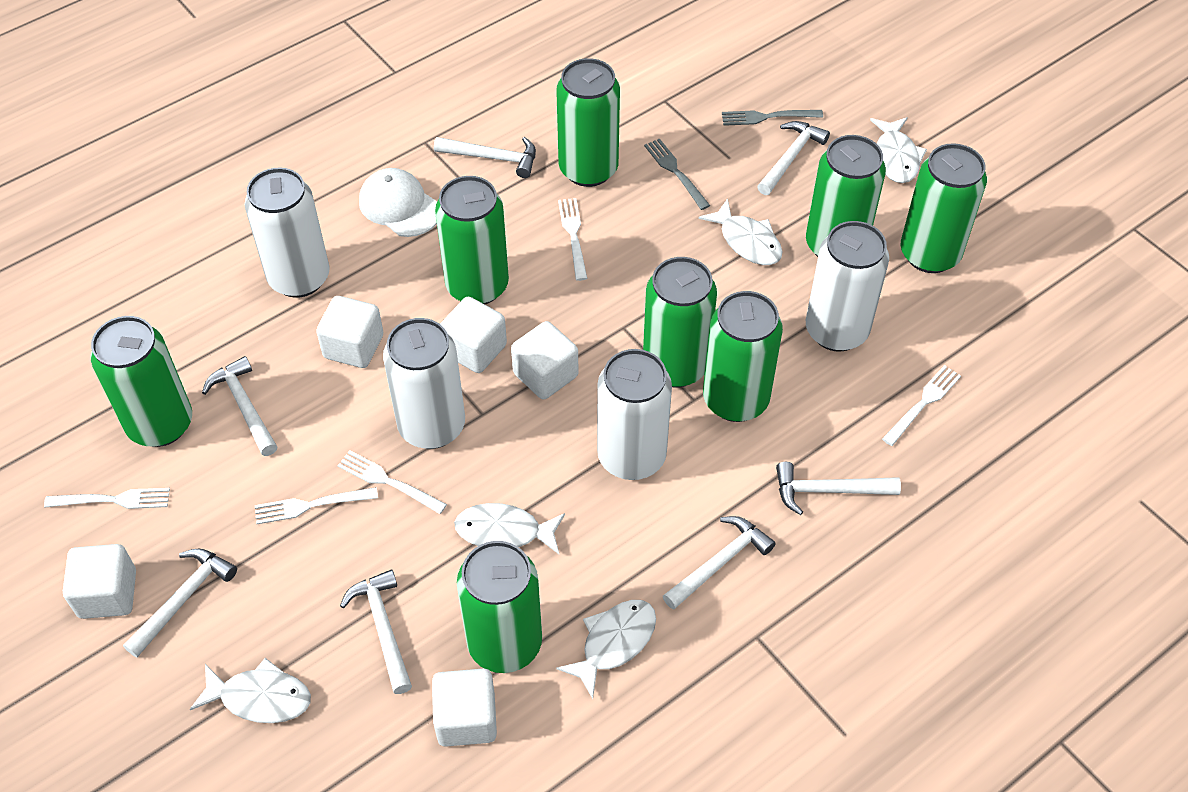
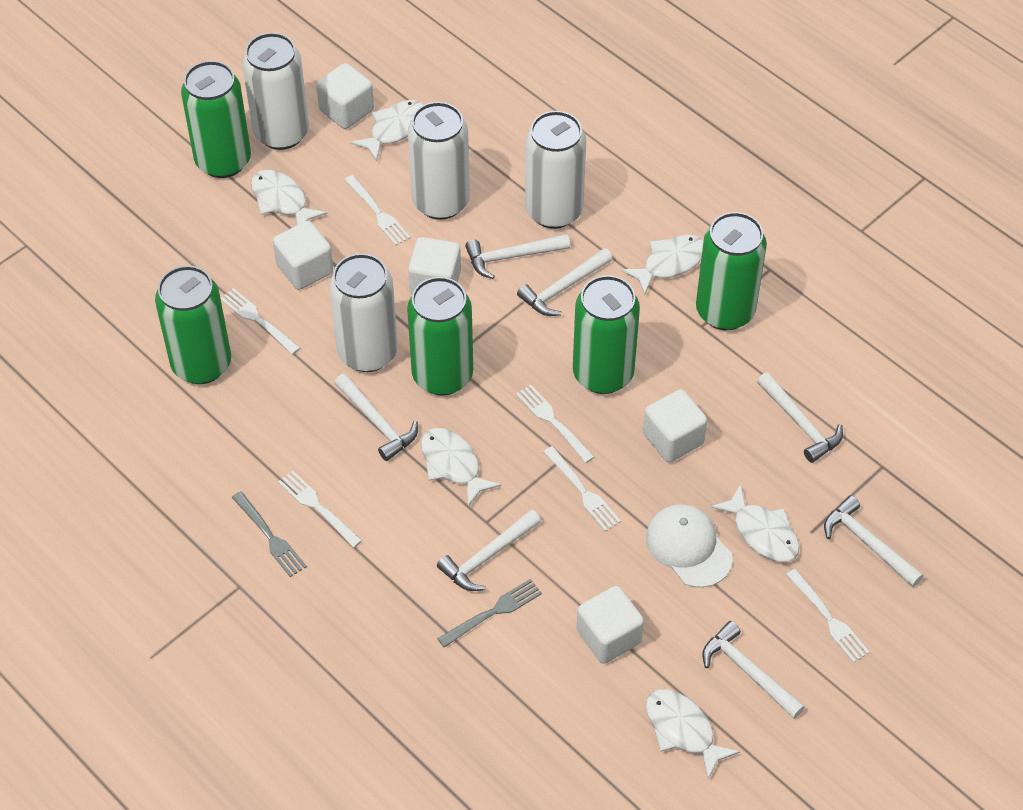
green can: [91,316,192,447] [435,176,509,304] [457,541,542,673] [556,58,620,187] [643,257,717,388] [703,291,783,422] [806,135,886,257] [901,143,987,273] = 8 -> [155,266,231,384] [181,61,251,178] [407,277,473,396] [573,275,640,394] [696,212,767,330] = 5
white fish: [190,658,311,723] [454,503,565,554] [556,600,656,699] [698,198,783,265] [870,117,927,183] = 5 -> [251,170,327,225] [350,100,423,162] [421,428,501,507] [621,235,704,295] [646,689,740,779] [711,484,800,562] = 6
white fork: [44,488,170,509] [255,487,378,524] [337,450,447,514] [558,198,587,281] [882,365,961,446] = 5 -> [221,288,300,355] [278,470,362,548] [345,175,410,246] [516,385,594,463] [544,446,621,531] [786,569,870,663] = 6

